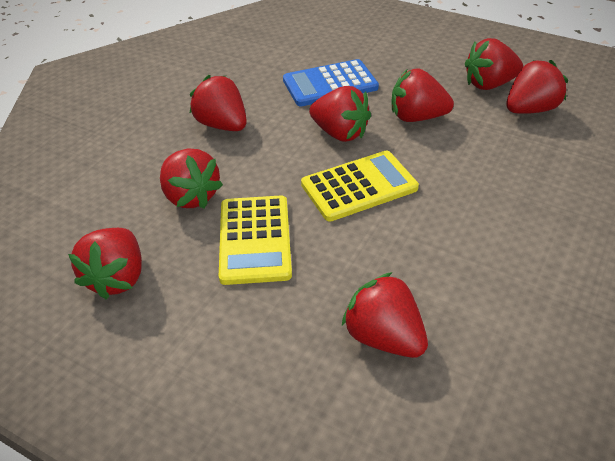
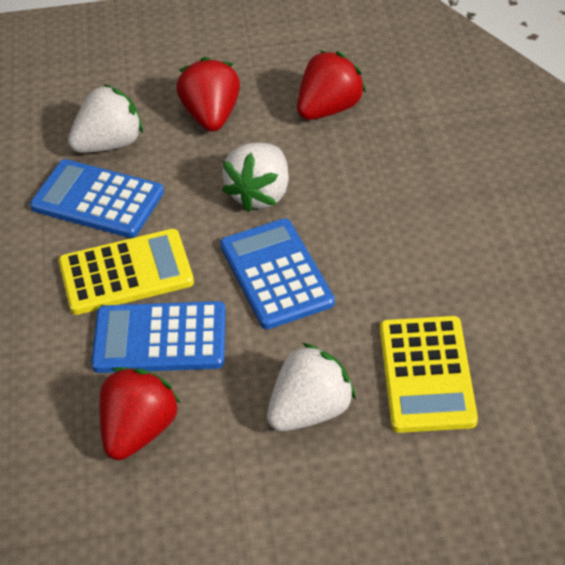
blue calculator: [283,59,379,106] = 1 -> [30,159,164,238] [91,301,226,373] [220,218,335,329] = 3
red strawberry: [68,228,142,299] [160,148,223,208] [190,75,247,131] [309,86,371,142] [342,272,428,358] [391,68,454,122] [465,38,523,90] [506,60,568,114] = 8 -> [99,367,180,460] [177,57,240,132] [297,51,366,120] = 3
white strawberry: none = 0 -> [68,84,143,153] [222,143,289,212] [267,343,356,431] = 3

